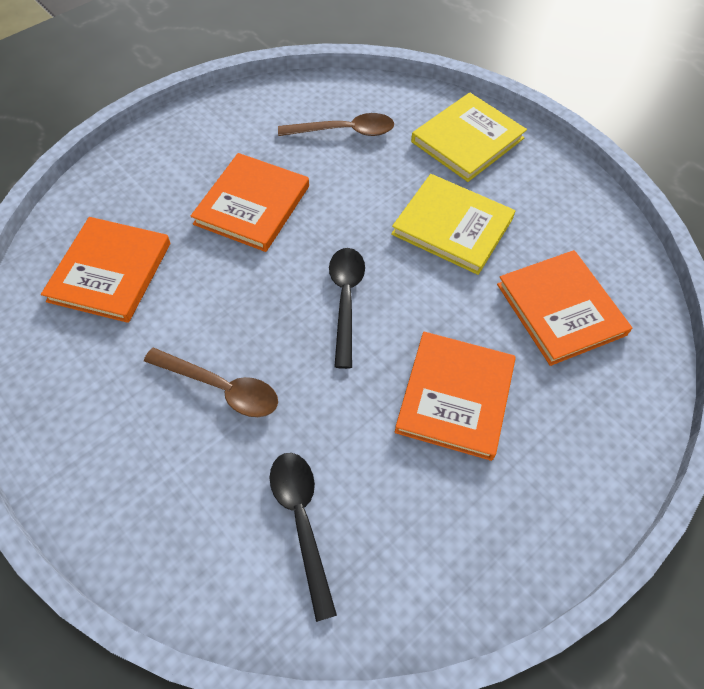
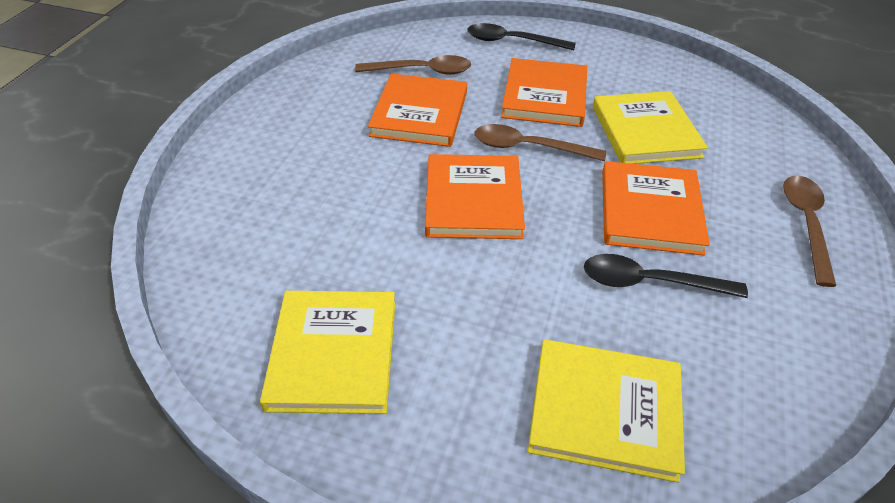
brown spoon: [144,347,278,417] [278,113,394,136] = 2 -> [355,55,471,75] [475,124,606,161] [783,176,836,287] = 3
yellow book: [391,174,515,275] [411,92,527,182] = 2 -> [260,291,395,414] [528,339,685,483] [593,91,708,164] = 3

